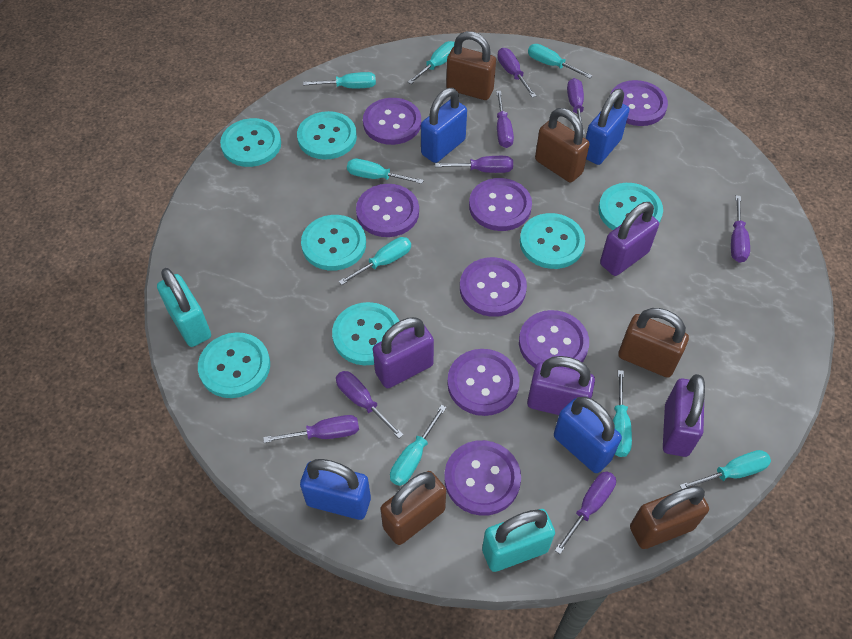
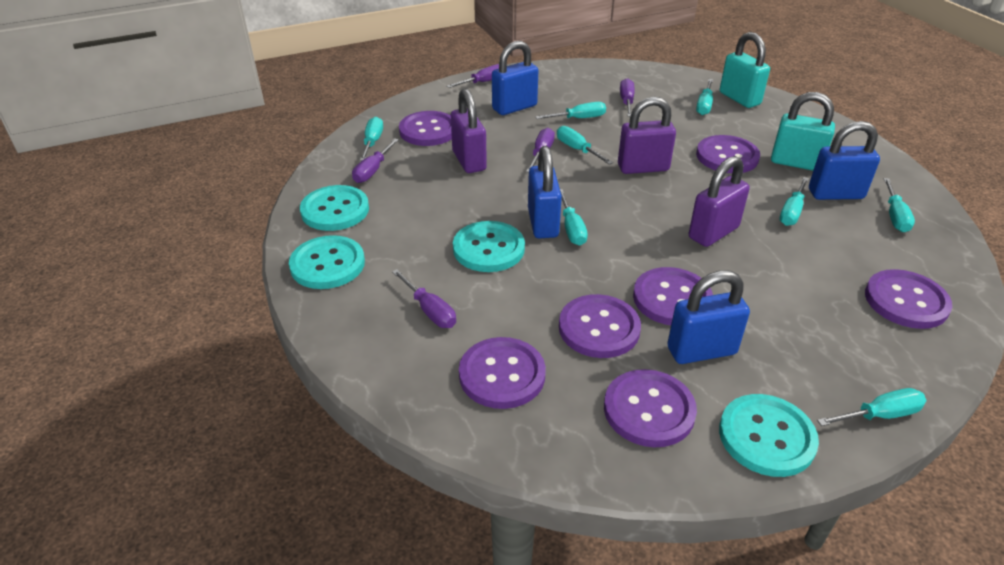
brown padlock: [381,471,446,545] [446,31,496,100] [535,108,590,182] [618,308,689,378] [630,486,709,549] = 5 -> none = 0
purple button: [356,184,419,237] [363,98,421,145] [444,440,521,516] [447,349,519,416] [460,257,527,317] [469,178,532,231] [519,310,589,370] [611,80,668,126] = 8 -> [399,111,452,146] [459,337,546,409] [559,294,641,358] [604,369,697,448] [633,267,713,325] [696,135,760,173] [865,269,952,329] = 7
purple padlock: [373,317,434,388] [527,356,595,415] [600,202,659,276] [663,374,705,457] = 4 -> [451,88,487,173] [618,96,676,174] [689,156,750,247] = 3
purple screwdriver: [263,415,359,443] [336,371,403,438] [435,156,513,173] [496,91,514,148] [497,48,536,98] [554,471,616,554] [567,78,585,135] [731,195,750,263] = 8 -> [352,139,399,183] [392,269,456,328] [447,64,499,88] [526,128,555,172] [620,78,635,117] = 5
turquoise button: [198,332,270,398] [220,118,281,167] [297,111,357,160] [301,215,366,271] [332,302,399,365] [520,213,585,269] [598,183,663,230] = 7 -> [289,235,365,289] [300,185,369,231] [453,221,525,272] [719,394,819,477] = 4

